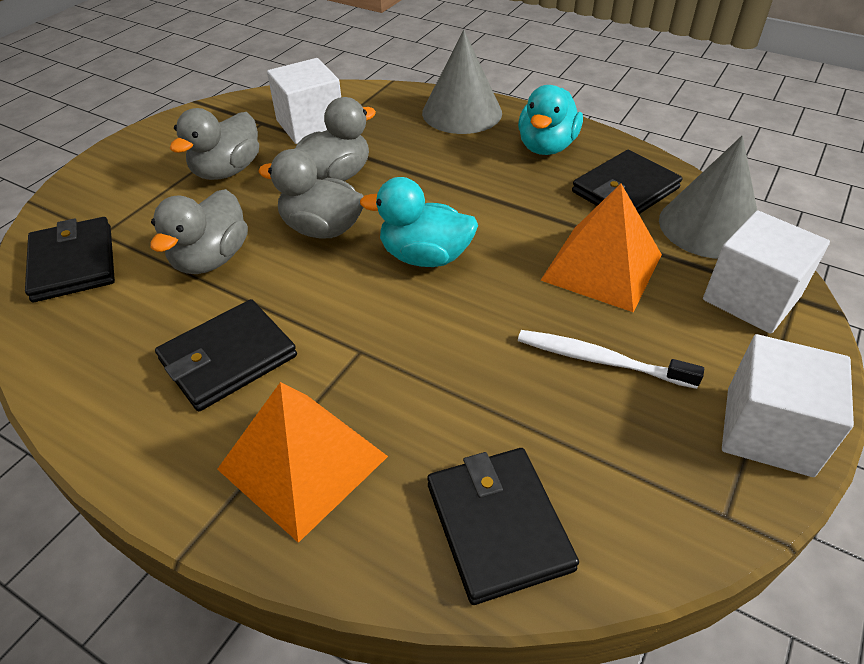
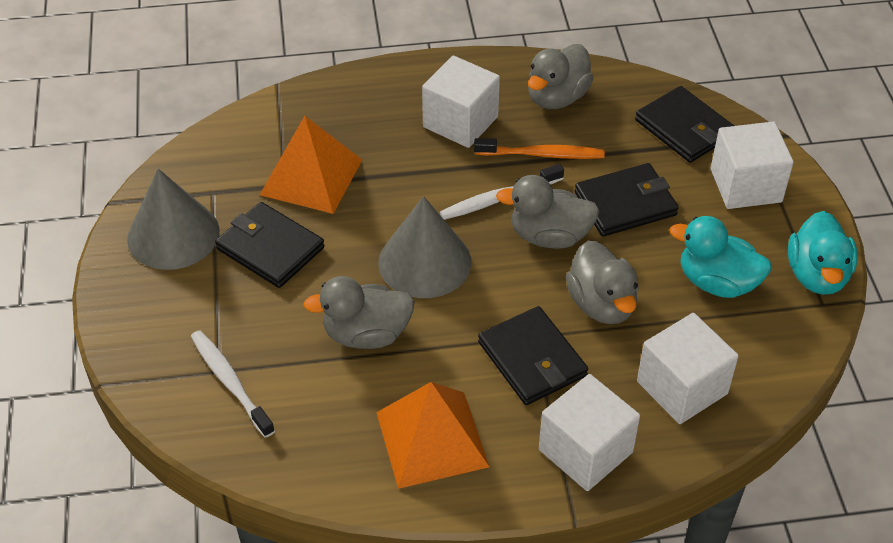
orange toothbrush: none = 0 -> [474,138,605,159] = 1
white cube: [267,58,341,144] [703,210,830,334] [722,334,854,477] = 3 -> [422,56,500,148] [539,374,640,491] [637,313,738,424] [711,121,794,209] = 4
white toothbrush: [518,330,704,389] = 1 -> [191,330,275,438] [440,164,564,220] = 2

